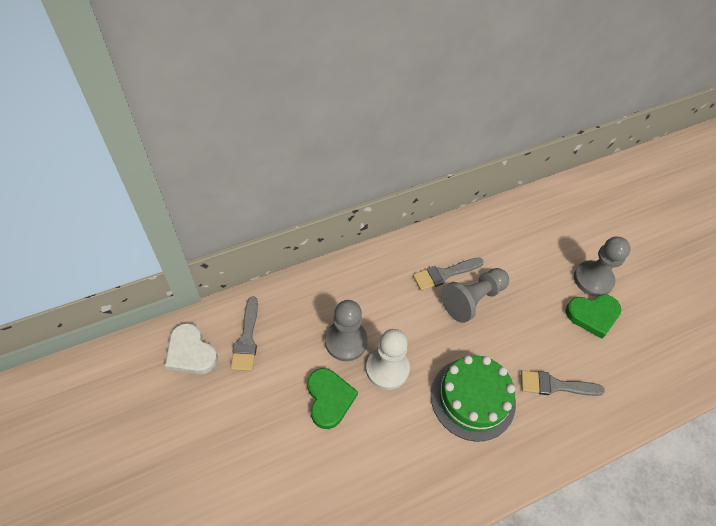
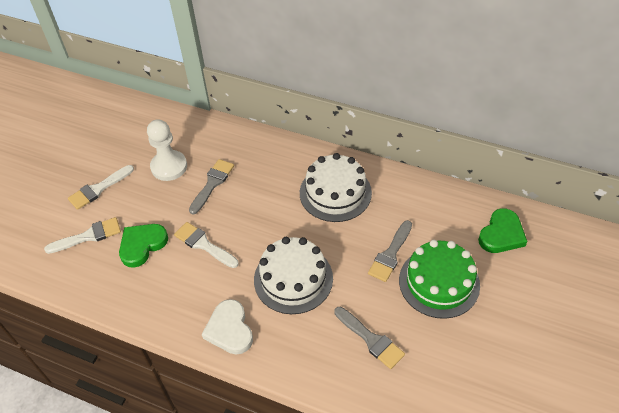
grey pawn: [325,300,368,361] [441,268,509,323] [574,237,631,297] = 3 -> none = 0
white brush: none = 0 -> [44,217,121,254] [68,165,134,210] [174,222,239,268] = 3
white cake: none = 0 -> [254,237,333,314] [300,153,372,222] = 2

